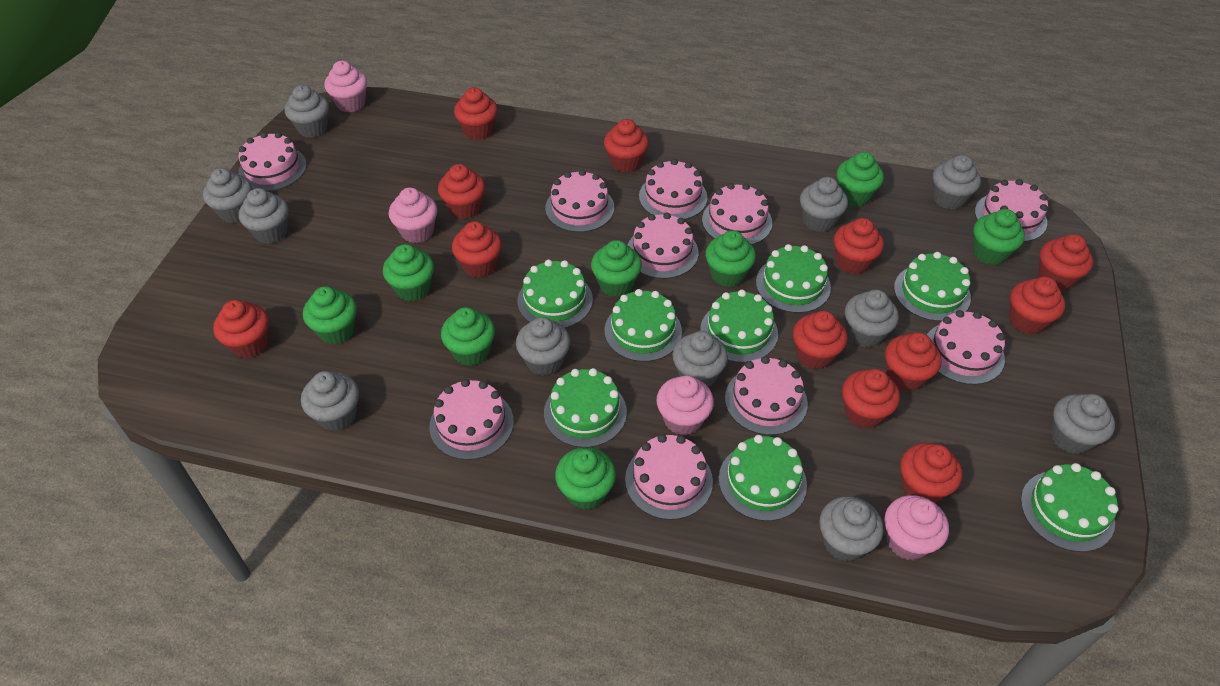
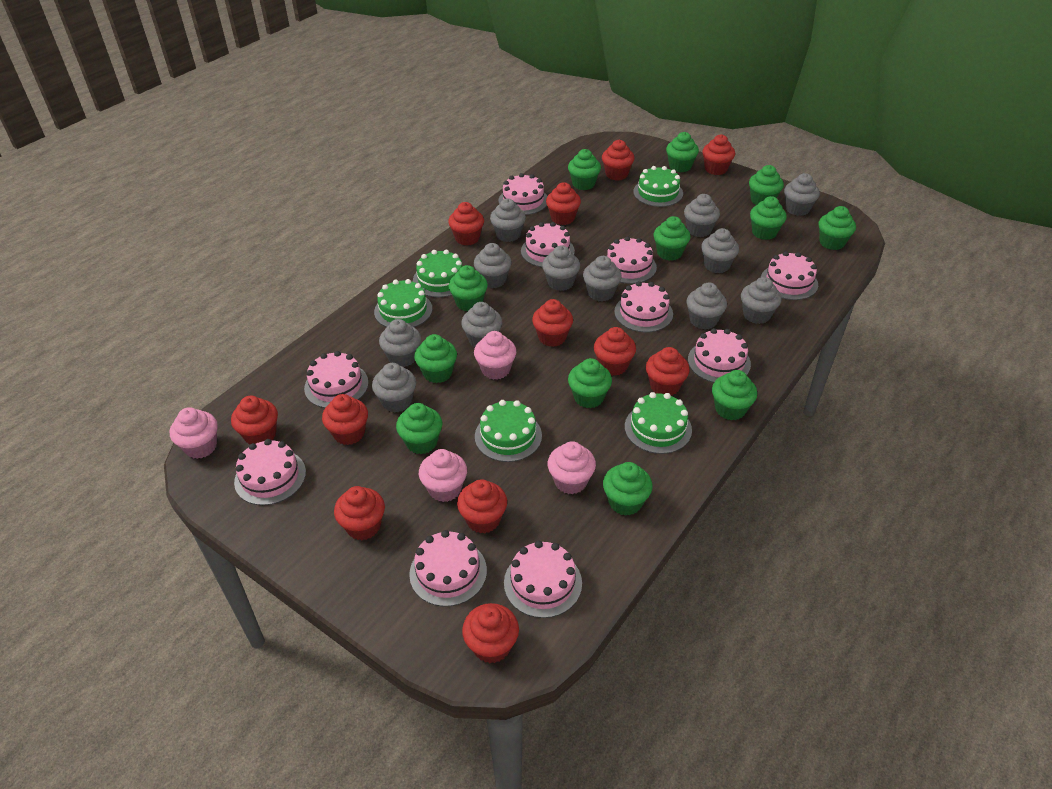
green cake: [517,260,593,328] [544,368,627,448] [605,289,682,362] [700,290,778,363] [719,435,807,521] [756,244,831,313] [894,252,971,321] [1021,463,1118,552] = 8 -> [374,279,432,327] [413,250,462,297] [475,400,542,462] [625,392,692,454] [633,166,683,207] = 5
green cupcake: [303,286,357,345] [383,244,434,301] [441,307,495,366] [555,447,616,510] [591,240,642,297] [705,230,756,287] [837,152,884,207] [973,209,1025,265] = 8 -> [396,403,442,454] [414,334,457,383] [448,265,488,311] [568,149,601,190] [568,358,612,408] [603,462,652,516] [653,216,690,261] [666,132,699,172] [712,370,757,420] [749,165,784,205] [750,196,787,240] [819,206,856,250] = 12
grey cupcake: [203,168,252,223] [239,188,288,244] [285,85,329,138] [301,371,359,431] [516,317,570,376] [673,331,728,387] [800,177,848,232] [819,496,883,561] [845,289,899,348] [933,155,981,210] [1051,394,1115,454] = 11 -> [372,363,416,413] [379,319,421,367] [461,302,502,347] [474,243,512,288] [490,199,526,242] [542,245,580,291] [583,256,622,301] [684,194,720,237] [686,282,727,330] [701,228,739,273] [741,277,782,324] [784,173,820,216] = 12

